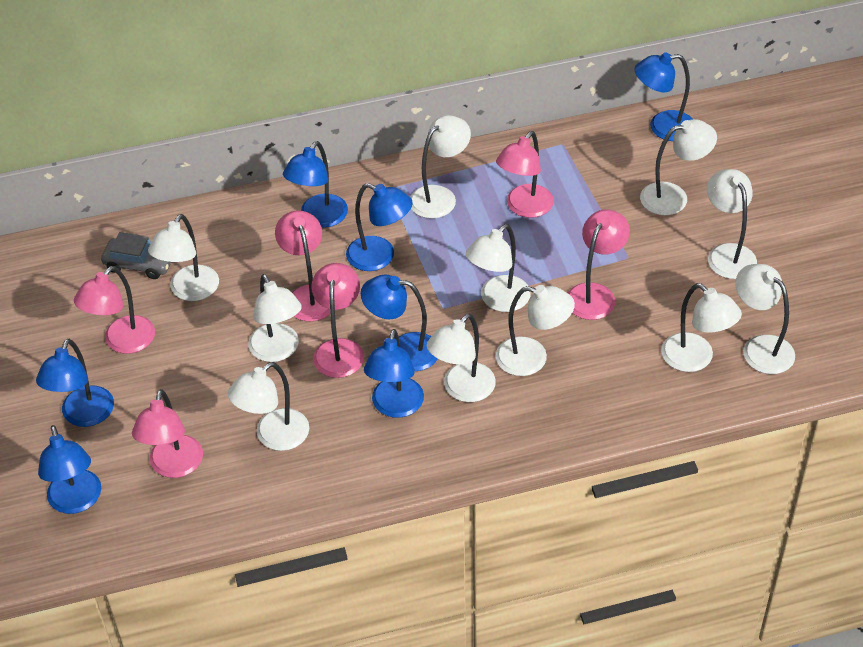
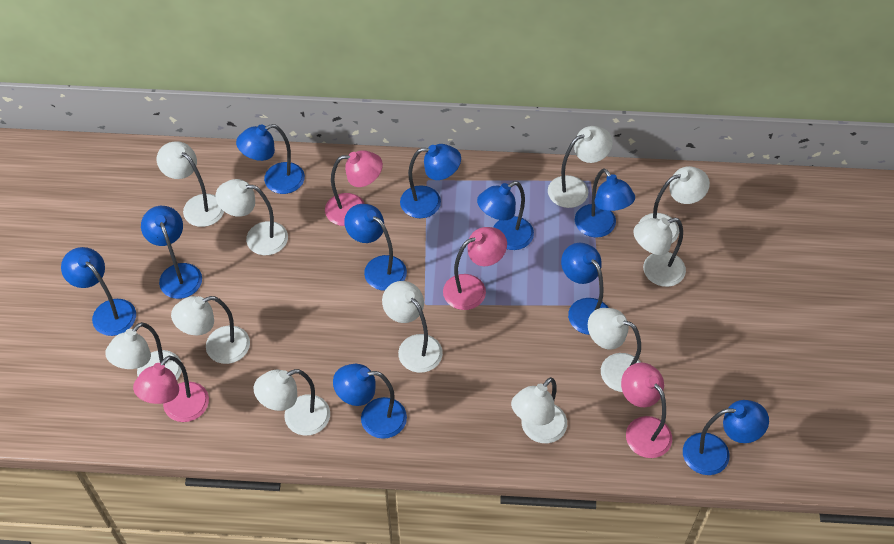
blue lamp: [36,339,114,427] [38,425,101,514] [283,141,348,228] [346,183,413,271] [361,275,438,371] [364,329,424,418] [634,52,692,141] = 7 -> [61,247,136,336] [141,206,202,299] [236,124,305,194] [333,364,407,439] [344,204,407,291] [400,144,461,218] [477,181,534,250] [561,243,609,335] [575,168,635,238] [683,400,769,475] = 10
grey car: [101,232,171,279] = 1 -> none = 0
pink lamp: [74,266,155,354] [132,389,203,478] [275,210,330,322] [311,263,364,378] [496,131,554,218] [568,210,630,320] = 6 -> [133,356,209,422] [325,150,383,226] [443,227,507,310] [621,362,672,458] = 4

